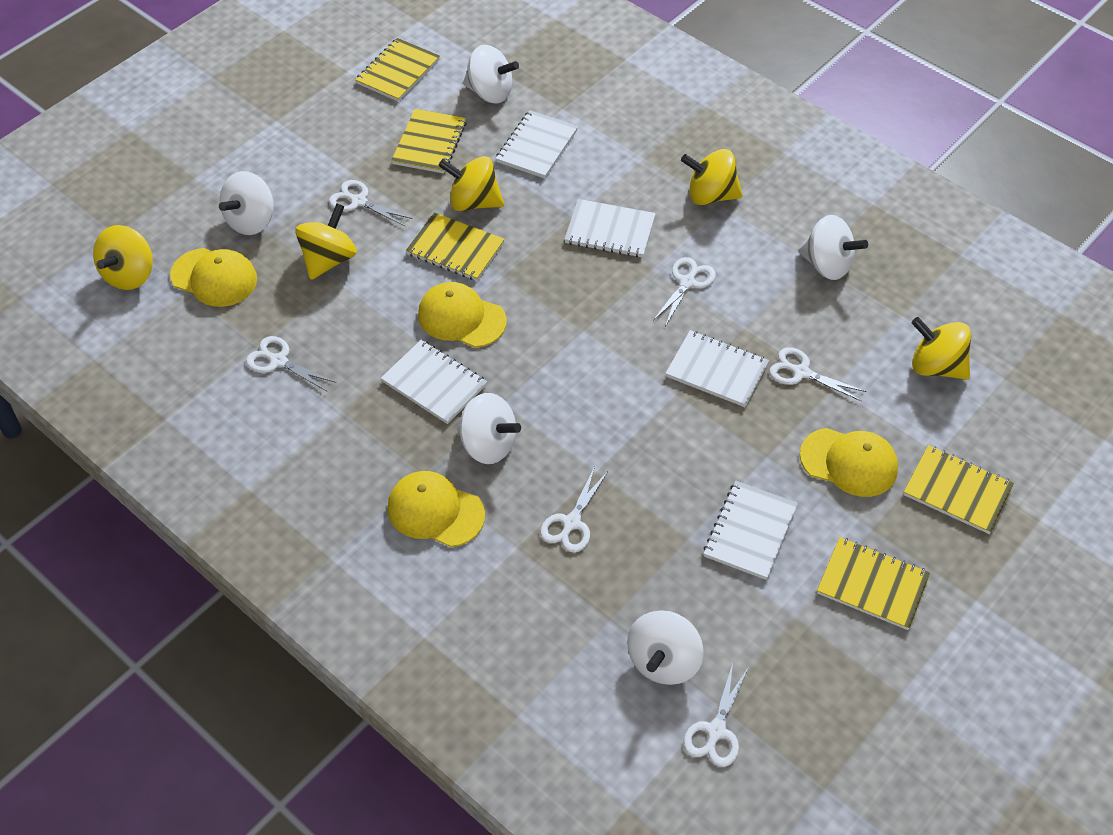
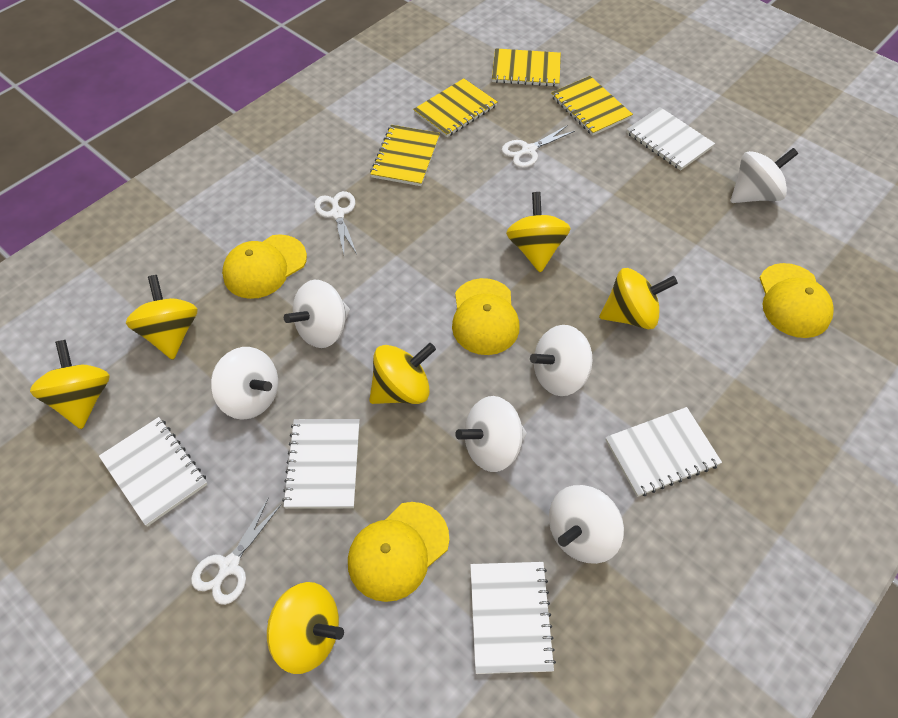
white scissors: [246,336,336,392] [329,180,413,227] [540,466,608,553] [653,257,716,326] [683,663,748,767] [769,347,866,401] = 6 -> [191,497,281,605] [314,191,357,254] [502,125,575,168] = 3
white spinning top: [219,171,274,235] [457,393,521,464] [463,45,519,104] [627,610,704,685] [798,215,868,280] = 5 -> [211,347,278,420] [284,280,350,348] [455,396,527,472] [530,325,593,396] [549,485,624,564] [731,148,798,203] = 6
yellow notebook: [355,38,440,102] [391,109,467,174] [406,212,505,281] [817,537,930,630] [903,445,1014,534] = 5 -> [370,125,440,186] [413,78,498,137] [492,48,561,87] [551,76,633,136] = 4
yellow spinning top: [93,225,153,290] [295,203,357,280] [438,156,504,211] [681,149,743,205] [912,317,971,380] = 5 -> [30,340,110,429] [126,275,198,360] [267,582,344,674] [369,343,436,404] [506,192,571,273] [599,268,678,329] = 6

